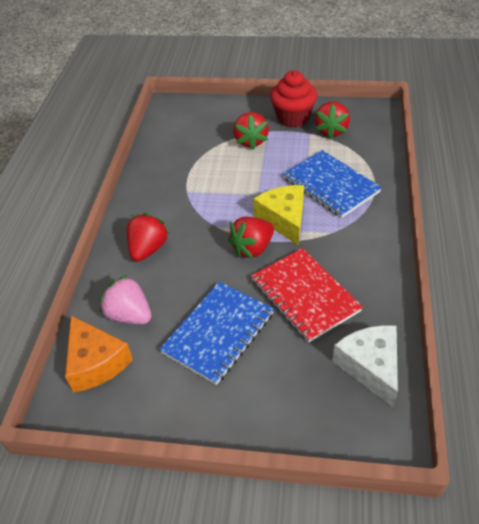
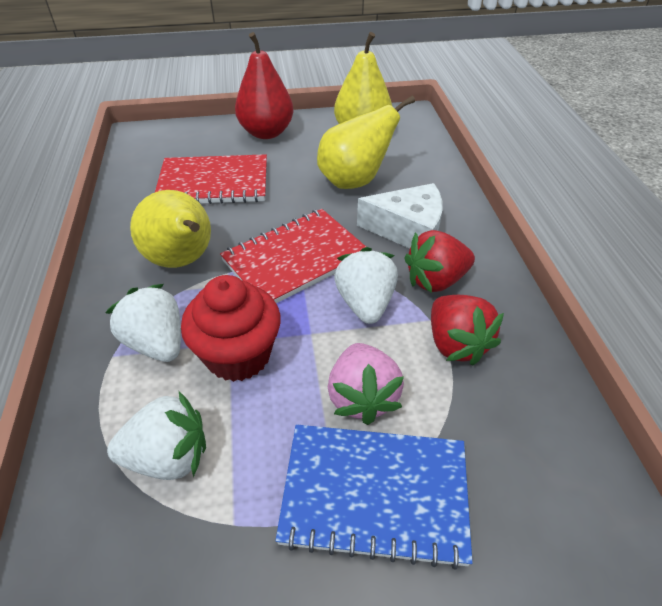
blue notebook: [160,281,274,385] [283,150,382,218] = 2 -> [275,424,473,570] = 1
orange cheese: [65,315,133,392] = 1 -> none = 0
red notebook: [251,248,363,343] = 1 -> [155,154,267,204] [220,209,366,303] = 2
red pear: none = 0 -> [235,32,294,139] = 1
red strawberry: [127,213,170,262] [228,217,274,259] [233,112,269,150] [315,101,350,139] = 4 -> [404,230,475,293] [431,295,504,365] = 2
white strawberry: none = 0 -> [105,284,181,362] [107,392,206,480] [334,247,398,324] = 3
yellow cheese: [253,185,304,246] = 1 -> none = 0
yellow pear: none = 0 -> [130,190,211,268] [317,96,415,189] [334,32,392,124] = 3

